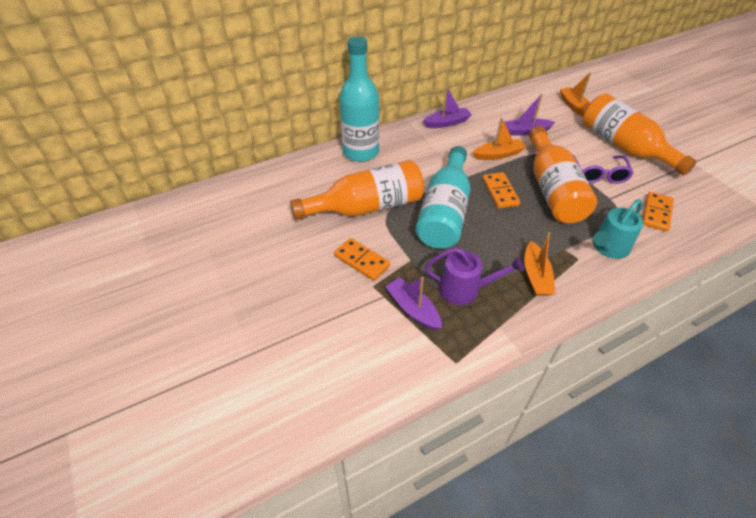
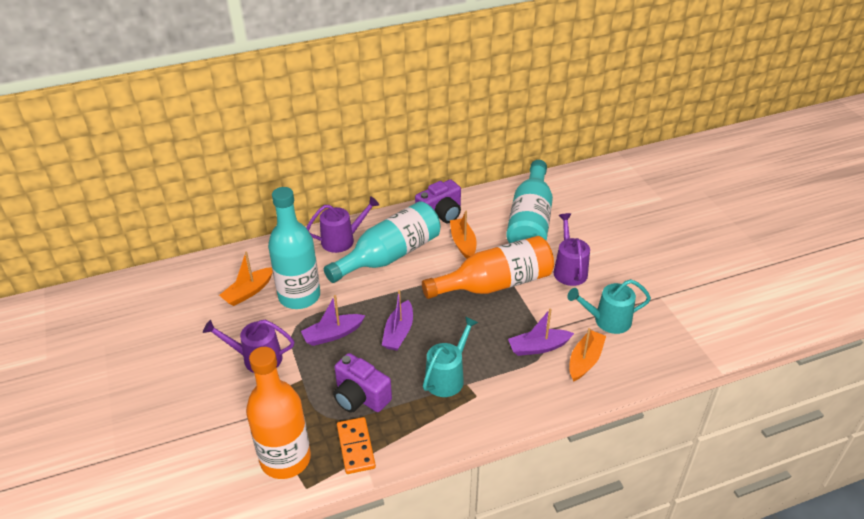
orange bottle: [290,160,424,219] [529,126,597,223] [583,93,697,175] = 3 -> [246,347,311,479] [422,236,554,299] = 2
orange domino: [334,238,390,281] [482,172,520,209] [643,192,674,232] = 3 -> [337,417,376,474] = 1
purple camera: none = 0 -> [333,353,392,413] [415,179,461,223] = 2
purple glasses: [573,155,634,184] = 1 -> none = 0
purple watering can: [425,247,524,305] = 1 -> [203,320,294,373] [306,196,379,253] [553,213,590,286] = 3
turquoise bottle: [339,36,379,162] [416,146,470,249] = 2 -> [268,187,320,309] [324,201,440,283] [506,160,553,243] = 3
turquoise watering can: [593,199,643,259] = 1 -> [423,316,479,397] [567,279,651,334] = 2

